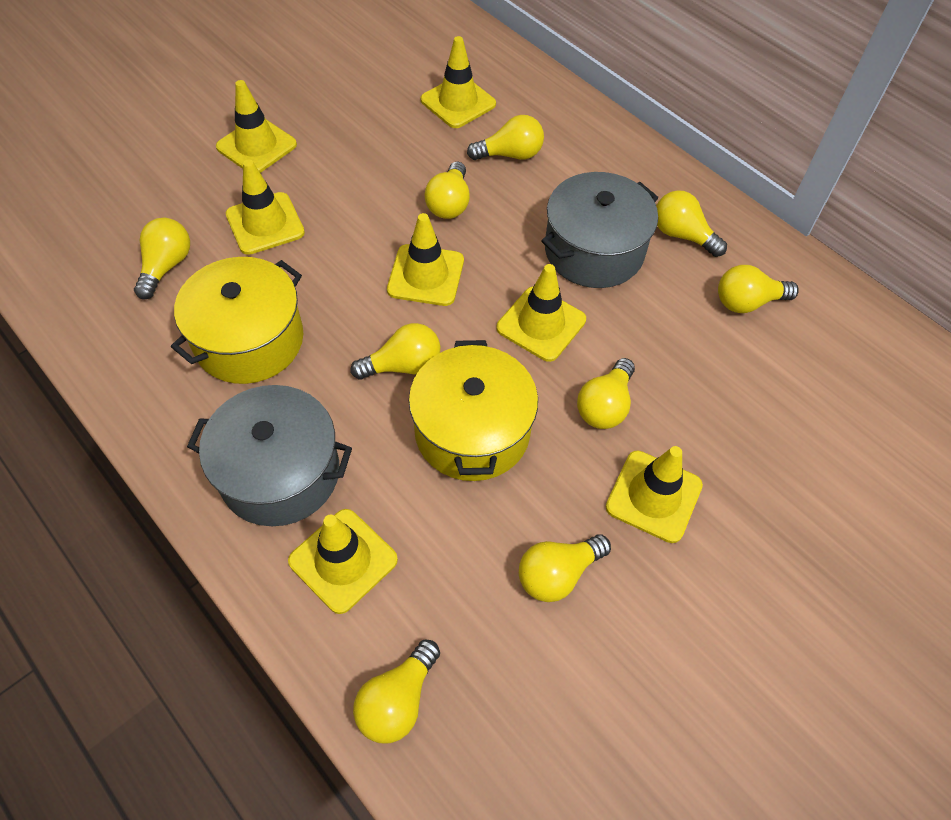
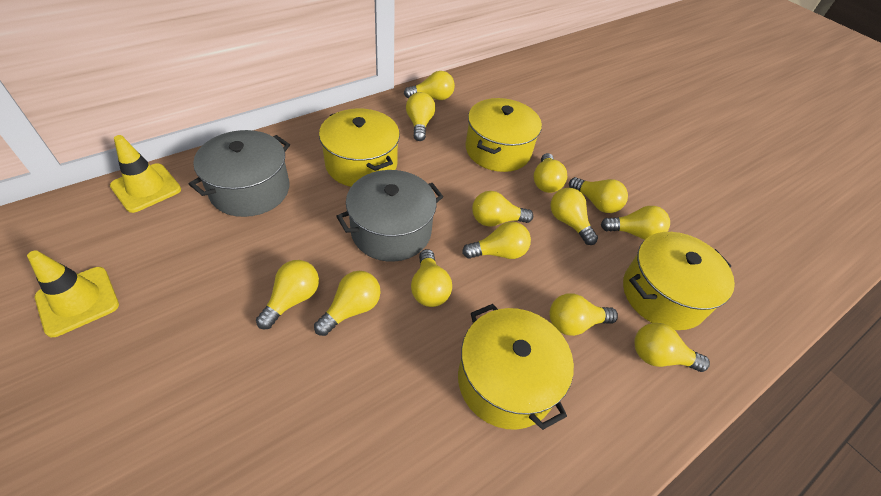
yellow light bulb: [134,218,190,299] [351,323,440,380] [353,640,440,743] [424,162,470,219] [467,115,544,160] [519,534,611,602] [577,358,635,429] [656,190,727,257] [718,265,799,313] = 9 -> [256,260,319,329] [314,271,381,336] [404,71,455,100] [406,92,435,141] [411,249,452,307] [462,221,531,259] [472,191,533,227] [533,153,567,193] [549,293,618,336] [550,188,598,245] [569,177,628,213] [601,206,670,240] [634,323,710,372] = 13
yellow pot: [171,257,303,384] [409,340,538,481] = 2 -> [319,109,400,187] [458,304,574,430] [466,98,542,172] [623,232,735,330] = 4
yellow traffic cone: [216,80,297,173] [226,160,305,255] [288,509,398,614] [387,213,464,306] [421,36,496,128] [496,264,586,362] [606,446,703,543] = 7 -> [27,250,119,337] [110,135,181,213] = 2

